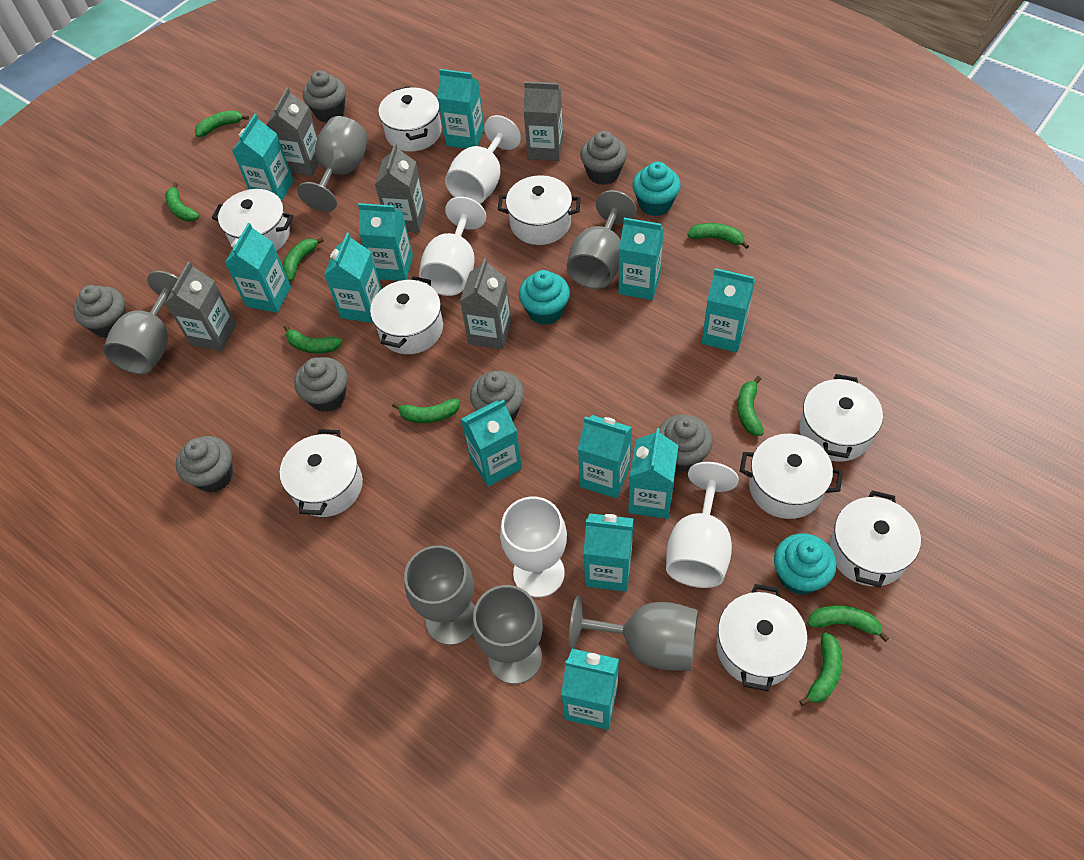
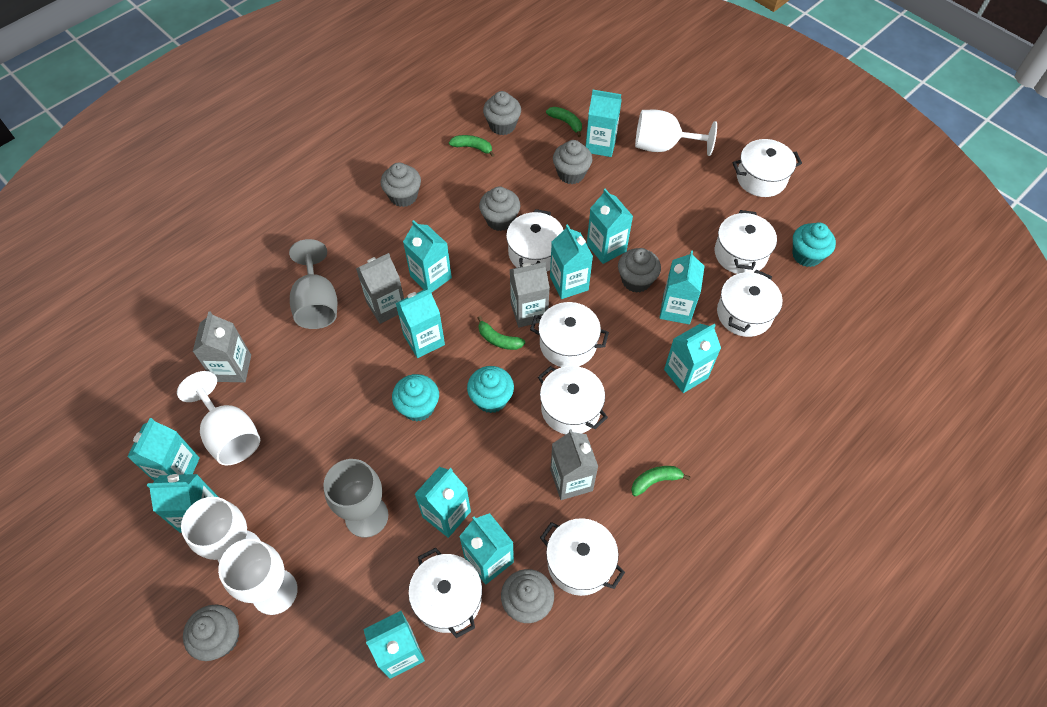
green banana: [165,182,199,222] [195,110,249,137] [282,237,324,282] [284,325,342,353] [392,399,460,423] [687,223,749,249] [737,376,764,436] [799,633,842,706] [807,605,889,642] = 9 -> [449,135,495,157] [478,316,525,350] [546,107,582,137] [631,466,691,496] = 4
grey carton: [165,262,236,351] [266,87,319,176] [375,143,426,233] [460,258,512,350] [523,82,563,161] = 5 -> [193,311,251,382] [356,253,404,324] [510,262,550,327] [550,429,598,500] = 4
grey goblet: [103,271,178,374] [297,116,368,212] [404,545,475,645] [473,585,543,684] [567,190,637,289] [569,595,698,671] = 6 -> [289,239,337,329] [323,459,388,538] = 2
white pot: [212,189,293,251] [280,429,363,517] [370,276,443,354] [378,86,442,152] [498,175,581,245] [717,584,807,691] [740,434,843,519] [799,374,883,462] [830,490,921,587] = 9 -> [408,548,482,638] [506,209,563,271] [530,302,609,367] [538,366,608,434] [540,518,625,596] [715,210,777,274] [717,270,782,337] [732,139,802,197] = 8

